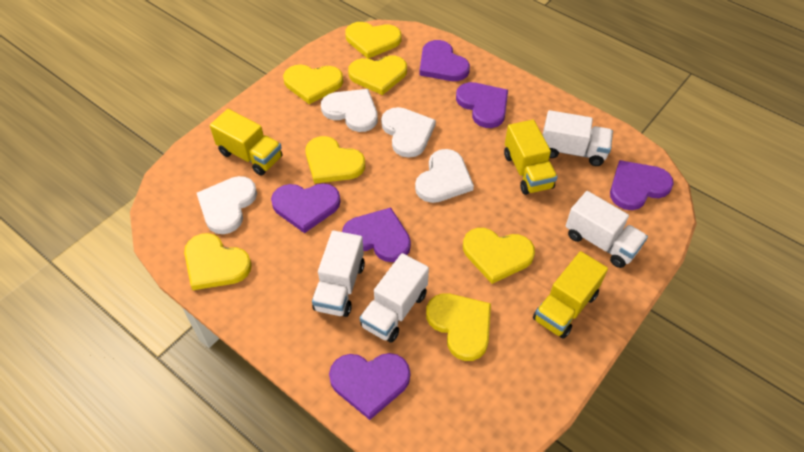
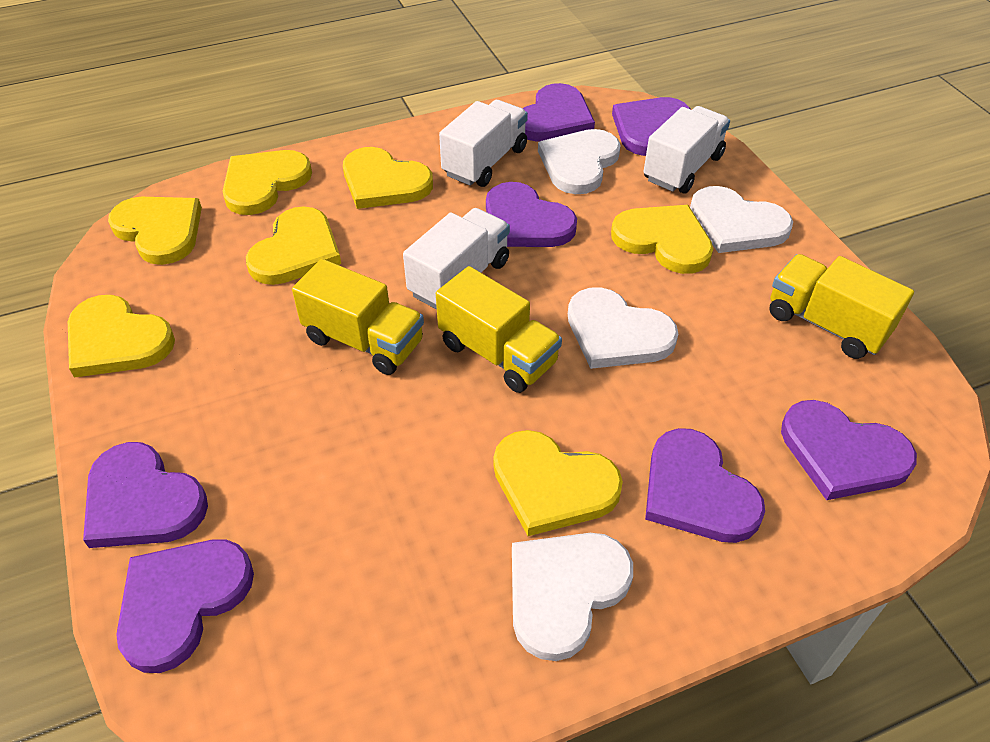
purple heart: [271,183,341,233] [329,353,410,420] [342,208,411,262] [419,40,470,81] [456,82,508,128] [610,160,674,210] = 6 -> [83,442,208,548] [116,539,254,673] [486,182,577,247] [522,83,595,142] [612,97,691,156] [645,428,765,543] [781,400,917,500] = 7
white truck: [312,230,365,317] [360,253,429,343] [543,110,613,166] [566,191,648,268] = 4 -> [403,208,510,310] [439,100,528,187] [643,106,730,193] = 3

